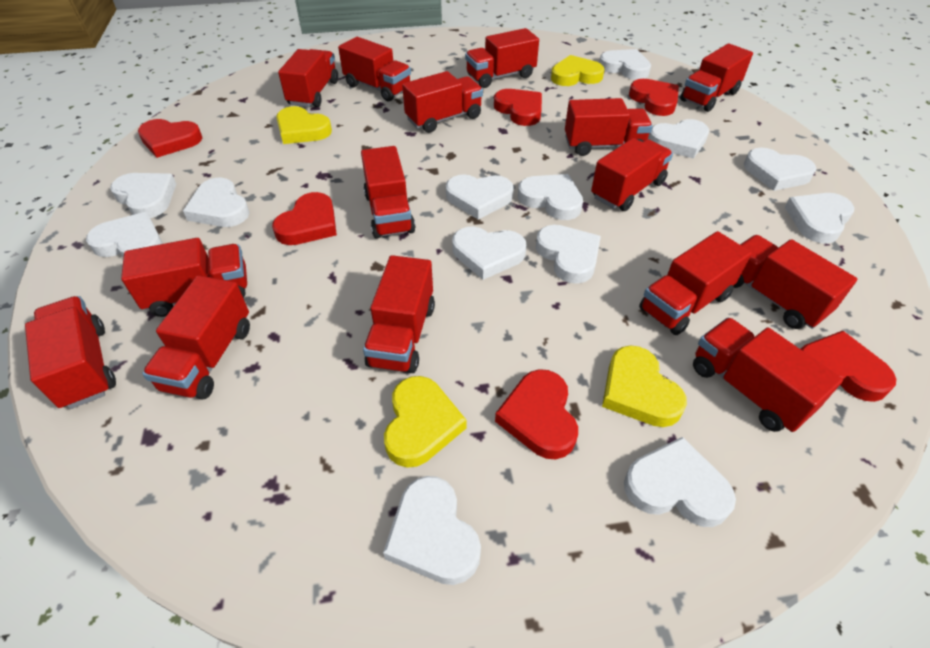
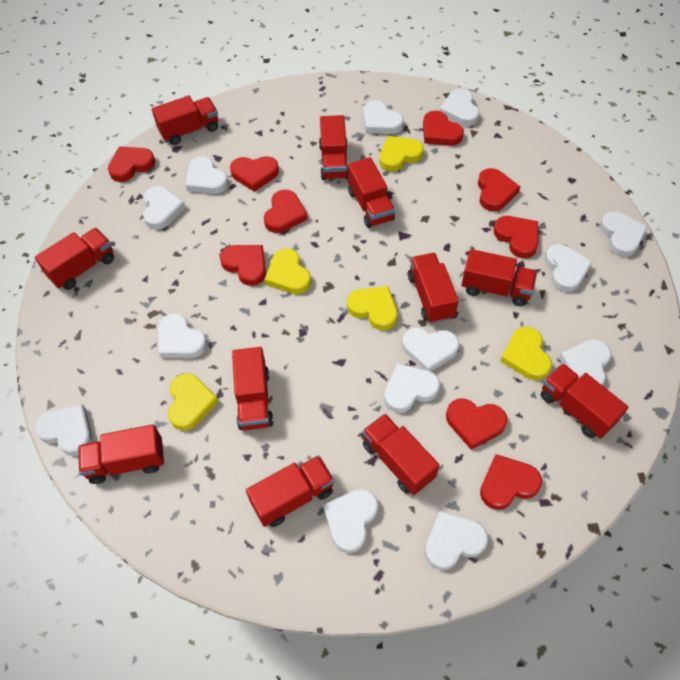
red heart: [138,119,202,158] [272,192,337,245] [494,89,542,126] [495,369,578,460] [629,79,679,116] [801,331,896,402] = 6 -> [108,146,155,182] [220,245,266,286] [230,156,279,192] [264,190,308,233] [423,110,464,146] [446,399,507,450] [478,168,520,211] [480,454,542,510] [493,216,539,258] = 9
red truck: [25,296,116,409] [121,238,247,317] [142,275,250,399] [278,49,338,107] [338,37,411,102] [361,146,415,239] [363,255,435,373] [402,71,483,133] [465,28,539,88] [565,98,653,156] [591,138,673,211] [639,231,752,335] [680,43,753,112] [693,318,843,432] [733,235,857,329] = 15 -> [35,228,114,290] [78,424,164,484] [152,96,218,145] [232,347,274,430] [246,455,334,527] [319,115,348,180] [348,157,395,228] [363,414,440,495] [408,253,459,323] [461,249,537,306] [541,363,628,439] = 11
yellow heart: [276,106,332,144] [384,376,466,468] [551,55,605,86] [602,345,687,427] = 4 -> [168,373,218,431] [264,248,311,294] [347,286,398,330] [379,136,424,172] [500,327,552,380] = 5

